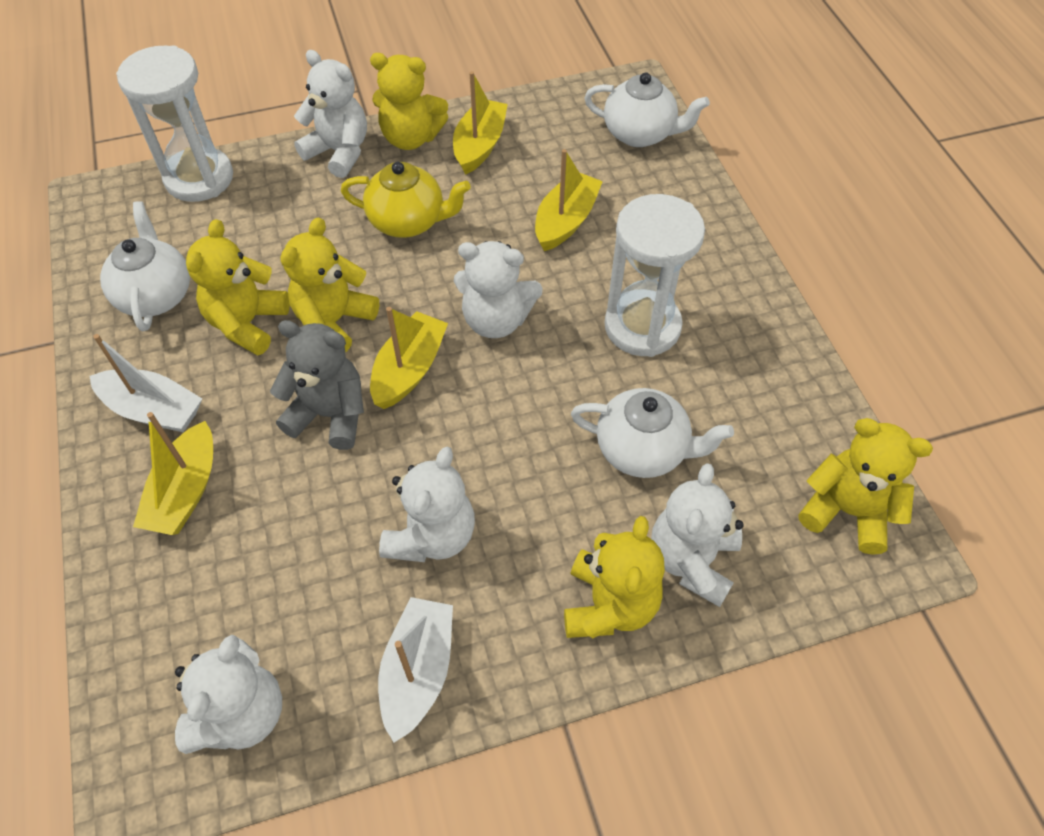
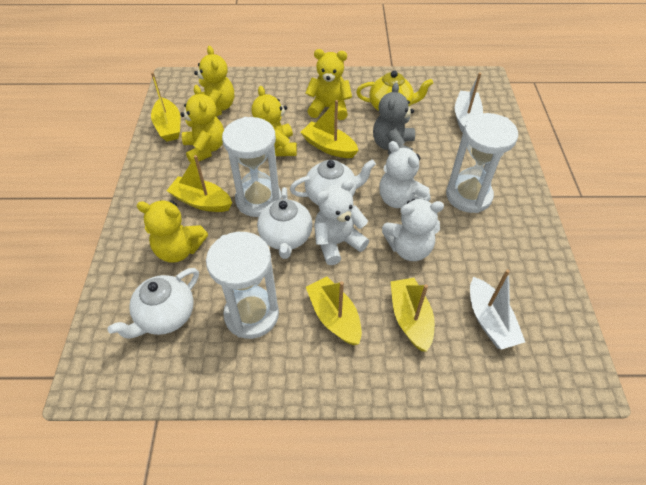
white hourglass: [116,45,233,202] [604,194,705,357] = 2 -> [206,232,279,339] [222,117,282,217] [446,113,518,213] = 3
white teddy bear: [175,634,282,754] [294,50,367,178] [379,447,475,562] [454,241,543,338] [651,463,744,607] = 5 -> [314,180,369,265] [379,141,430,208] [382,199,444,261] = 3
yellow boat: [133,412,213,535] [370,307,448,409] [453,71,508,175] [535,149,603,251] = 4 -> [151,72,180,142] [167,155,232,212] [301,100,359,158] [306,276,362,345] [391,278,435,351] = 5

